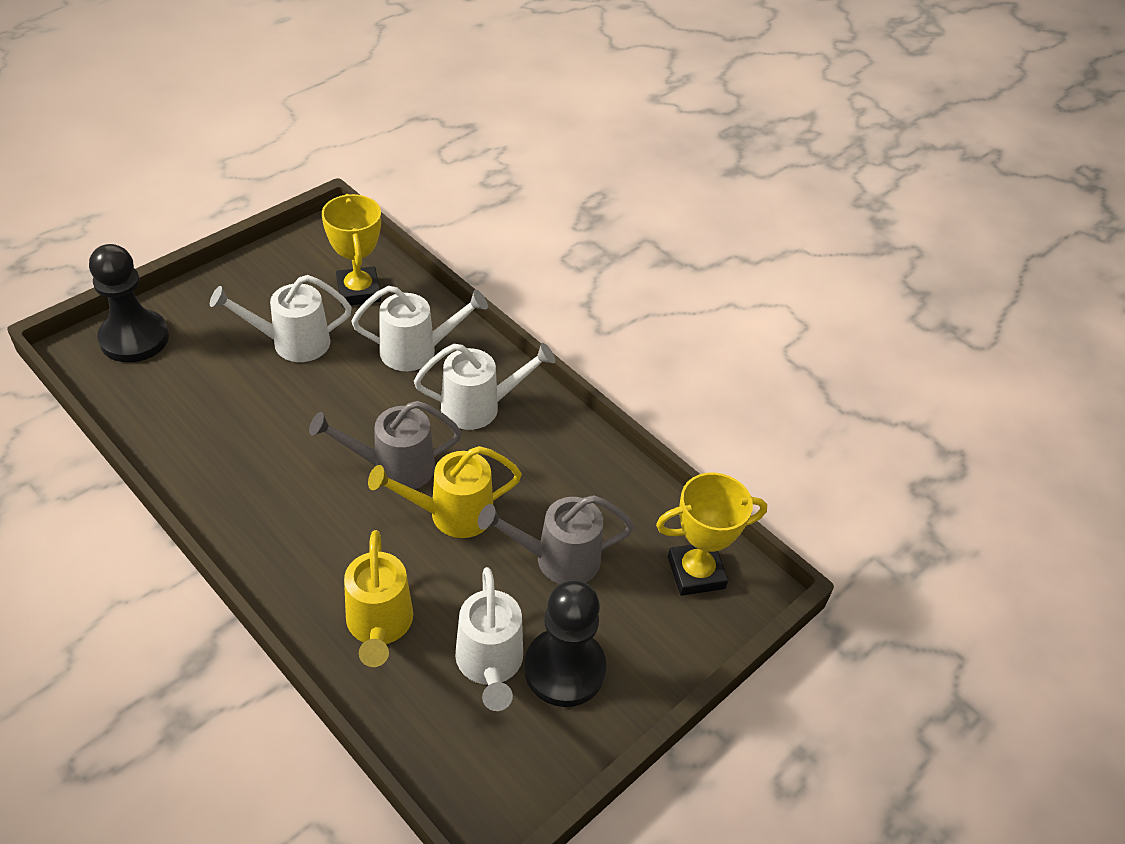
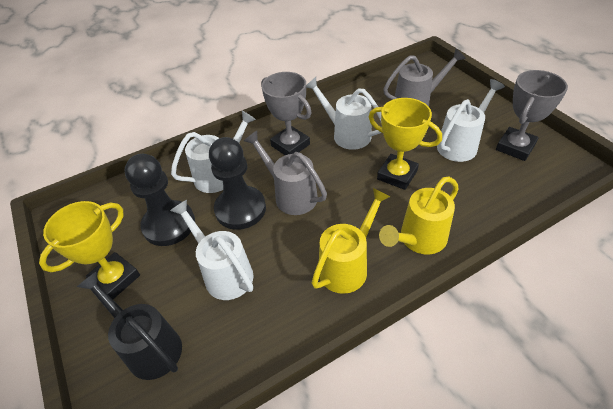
black watering can: none = 0 -> [77,272,182,380] = 1
grey trophy: none = 0 -> [261,72,312,155] [496,70,568,161] = 2

